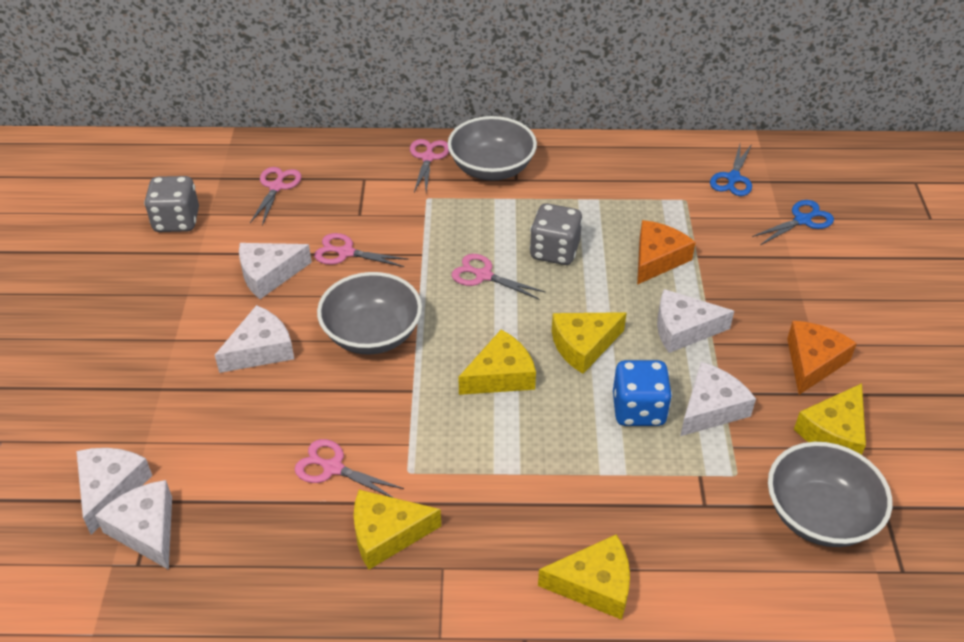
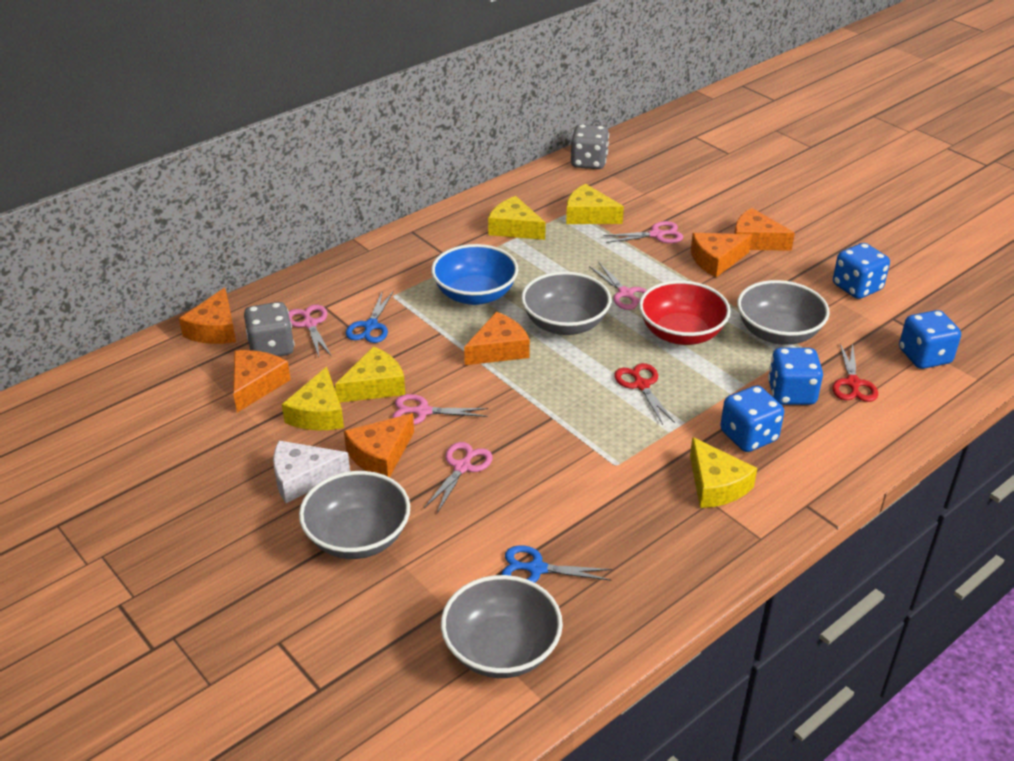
blue bowl: none = 0 -> [431,244,518,305] = 1
blue dice: [613,360,672,426] = 1 -> [720,386,784,452] [768,348,823,405] [833,243,890,299] [899,310,961,369] = 4
grey bowl: [317,272,422,355] [448,116,537,181] [768,442,892,547] = 3 -> [299,471,410,559] [441,575,563,678] [521,271,611,335] [737,280,830,345] = 4
orange cheese: [637,220,696,285] [787,321,857,395] = 2 -> [179,288,236,344] [233,350,291,412] [344,413,414,477] [464,312,530,365] [691,233,752,277] [734,208,795,251] = 6
red bowl: none = 0 -> [639,280,731,345] = 1
red scissors: none = 0 -> [614,363,675,425] [832,344,878,402] = 2
white cheese: [76,448,152,535] [95,480,172,570] [215,305,294,373] [239,243,312,299] [657,289,734,353] [680,362,756,436] = 6 -> [273,441,350,503] = 1

